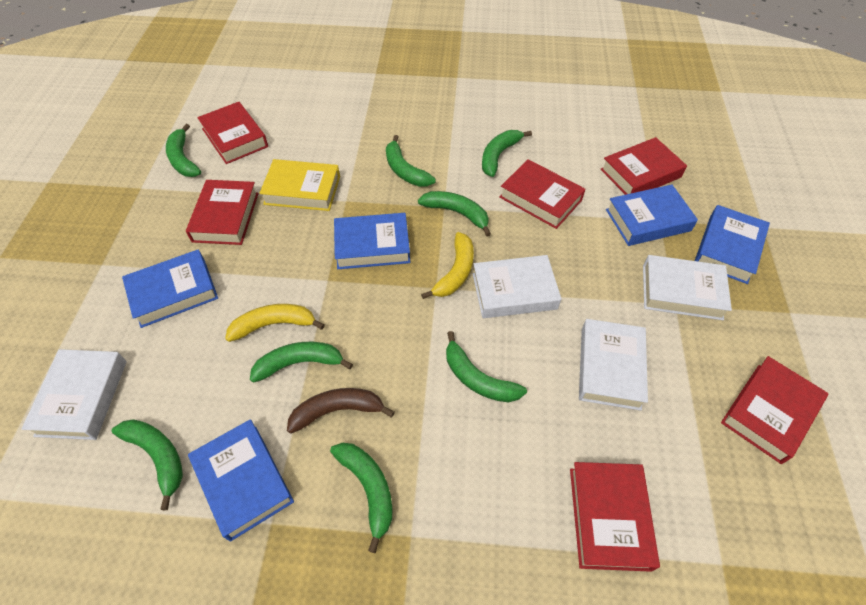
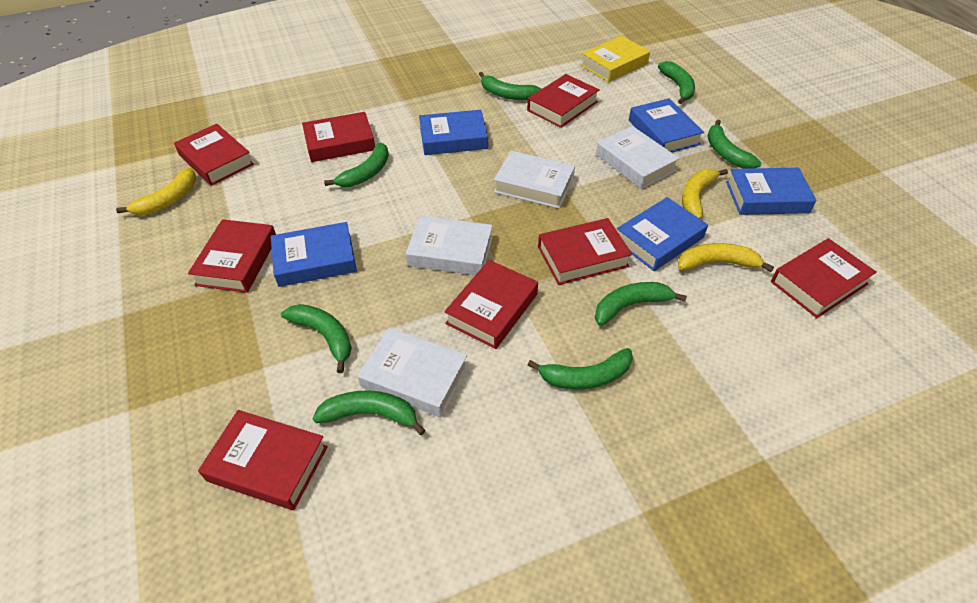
brown banana: [287,388,395,433] = 1 -> none = 0
red book: [186,180,258,245] [197,102,268,164] [499,159,586,229] [570,462,660,572] [600,137,687,195] [721,356,829,464] = 6 -> [174,124,254,186] [188,219,276,293] [198,410,328,510] [302,112,375,162] [444,260,538,349] [527,74,600,128] [538,218,632,285] [771,238,877,318] = 8
yellow banana: [225,304,325,342] [421,232,474,299] = 2 -> [116,167,196,215] [678,243,774,272] [682,169,728,219] = 3

